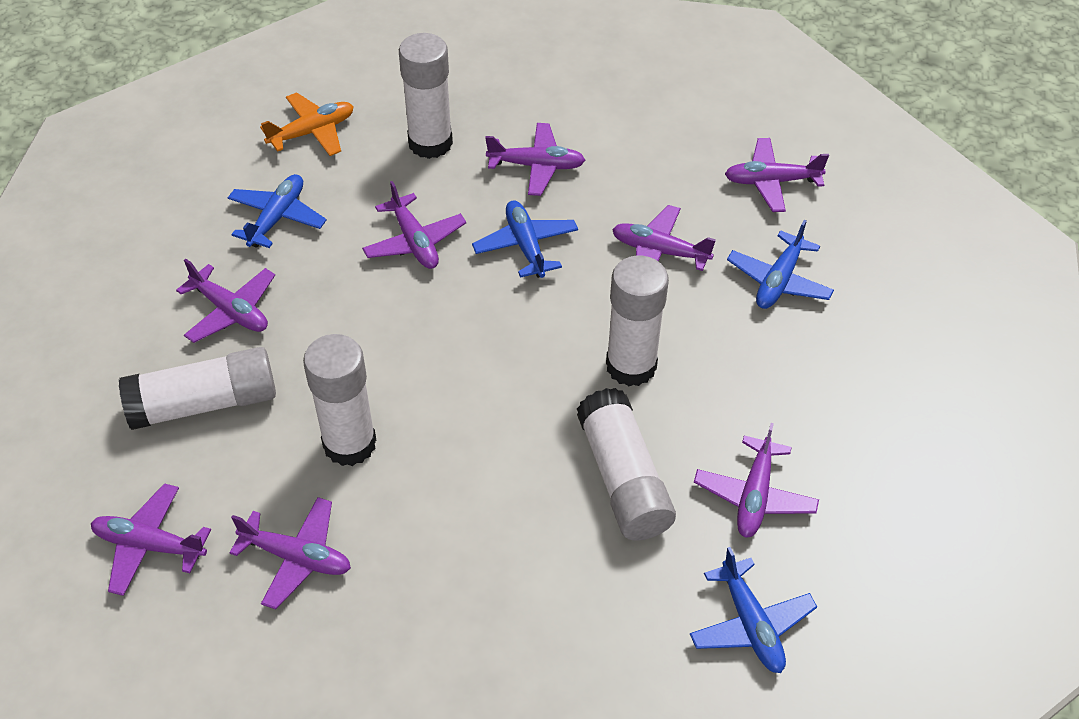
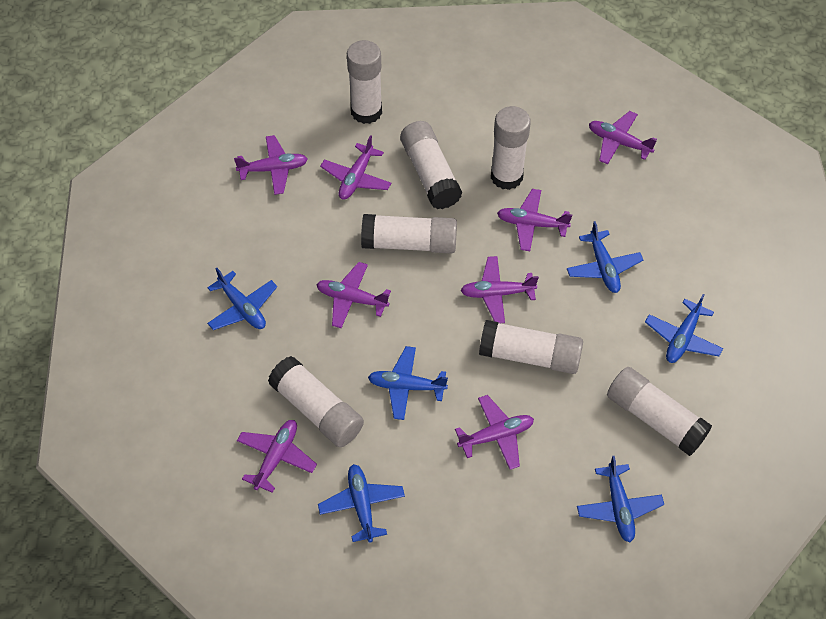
blue plane: [228,174,326,248] [472,200,578,278] [690,547,817,673] [727,220,834,309] = 4 -> [207,268,277,330] [318,464,405,543] [368,346,448,420] [567,221,643,293] [577,456,664,542] [645,294,723,363] = 6
orange plane: [260,92,354,156] = 1 -> none = 0
white glue stick: [119,347,276,430] [303,334,376,466] [399,33,453,159] [577,388,676,541] [606,256,669,386] = 5 -> [268,356,364,447] [347,40,382,124] [361,214,457,254] [400,121,462,209] [479,320,583,374] [491,106,531,190] [607,367,712,456] = 7

